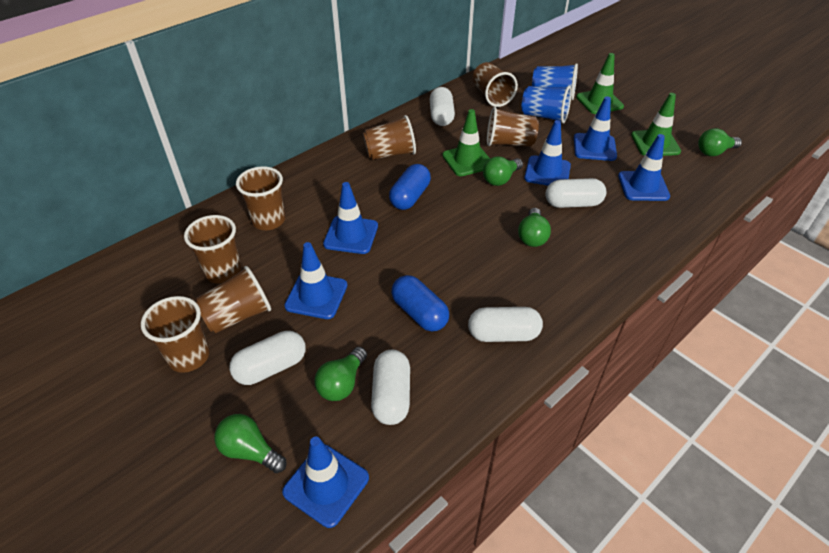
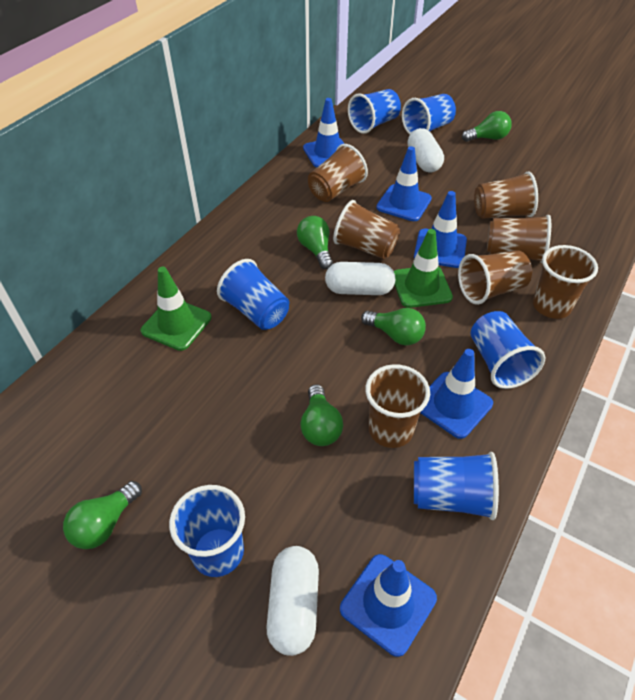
blue capsule: [389,164,431,210] [391,275,449,332] = 2 -> none = 0
blue cup: [522,85,572,124] [532,63,578,100] = 2 -> [169,485,245,577] [217,259,289,330] [348,89,401,134] [402,94,456,135] [414,452,499,520] [471,311,545,389] = 6
blue traffic cone: [282,437,369,528] [284,242,347,319] [323,182,378,254] [524,120,571,186] [574,96,617,161] [618,134,670,201] = 6 -> [303,98,344,168] [340,554,437,657] [376,146,432,221] [414,191,467,268] [421,349,493,439] = 5
green traffic cone: [442,109,490,176] [576,53,624,114] [631,93,681,156] = 3 -> [141,267,212,351] [394,229,453,308] = 2
white capsule: [229,331,306,385] [371,350,410,425] [430,87,455,126] [468,307,543,342] [546,178,606,208] = 5 -> [266,546,319,656] [325,262,395,295] [408,128,444,172] = 3

